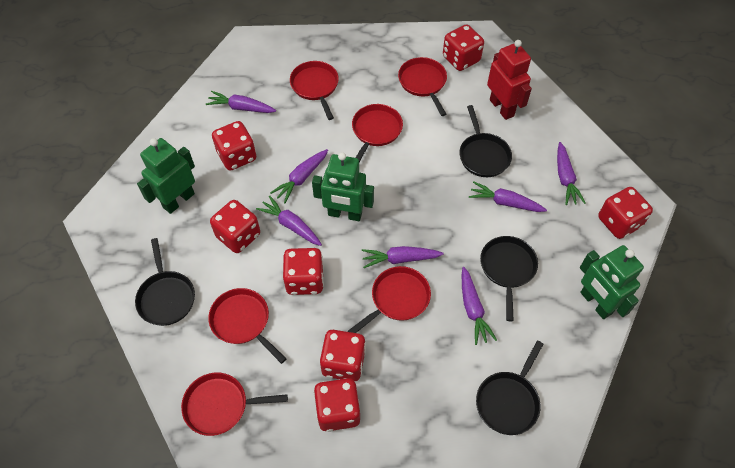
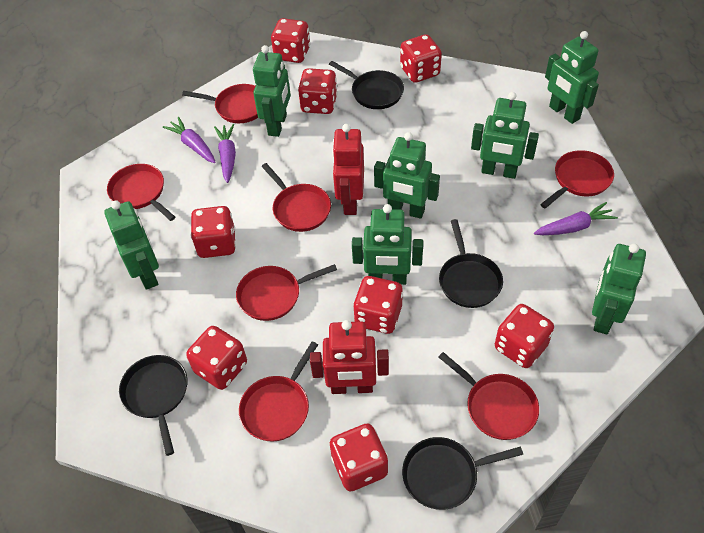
green robot: [137,138,195,214] [312,152,374,221] [580,245,644,319] = 3 -> [104,200,159,290] [253,45,291,137] [352,204,423,285] [374,132,440,219] [471,92,539,179] [545,31,599,124] [592,244,646,334] = 7
purple carrot: [206,91,276,113] [256,195,322,246] [270,149,328,203] [362,246,444,268] [462,267,497,345] [469,181,547,212] [557,142,586,205] = 7 -> [163,117,216,163] [214,124,236,183] [534,202,618,235] = 3
red dice: [210,200,260,253] [212,121,256,171] [283,248,324,295] [314,378,360,432] [320,330,366,381] [443,25,484,71] [598,187,653,239] = 7 -> [186,326,247,390] [191,206,236,258] [271,18,310,63] [298,68,338,114] [330,423,388,491] [353,276,403,334] [400,34,442,83] [495,304,554,368] = 8
red pan: [181,372,288,436] [208,288,286,364] [290,61,339,120] [348,266,431,333] [352,104,403,162] [398,57,447,116] = 6 -> [107,164,175,221] [182,84,258,123] [236,264,337,321] [239,341,318,442] [261,163,331,232] [438,352,539,440] [540,150,614,208] = 7
red robot: [487,40,532,120] = 1 -> [310,320,389,394] [332,124,364,215] = 2

